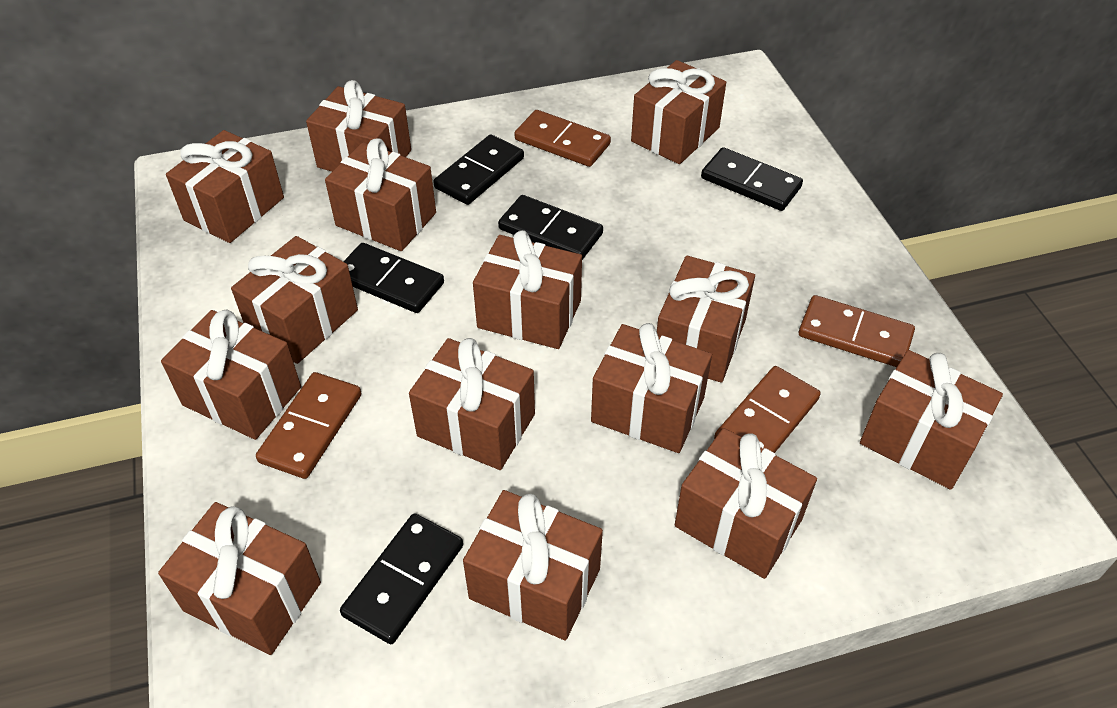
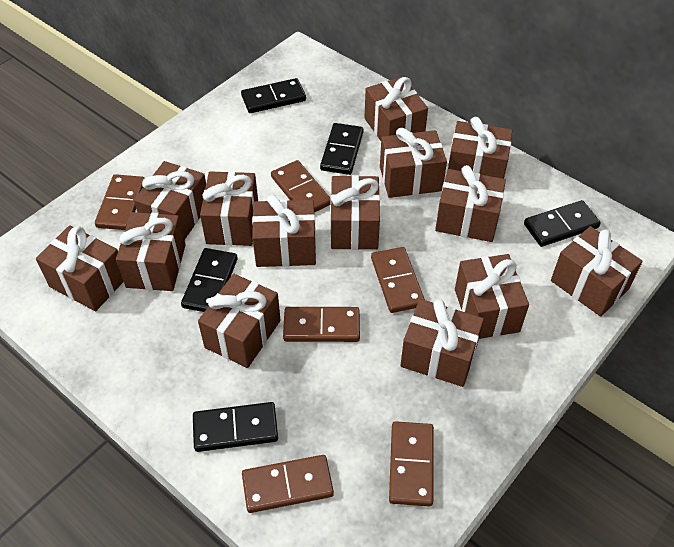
brown domino: [256,372,361,479] [515,110,611,167] [714,366,821,453] [799,295,915,367] = 4 -> [95,174,145,230] [242,455,334,513] [271,160,331,212] [283,307,360,342] [371,247,425,313] [389,421,434,507] = 6

